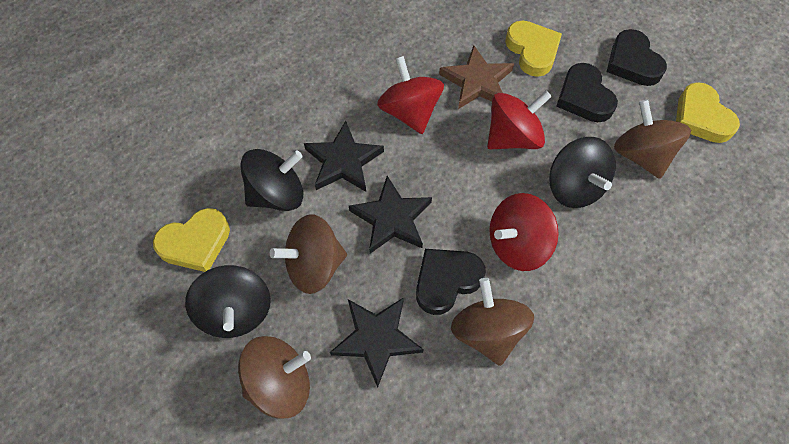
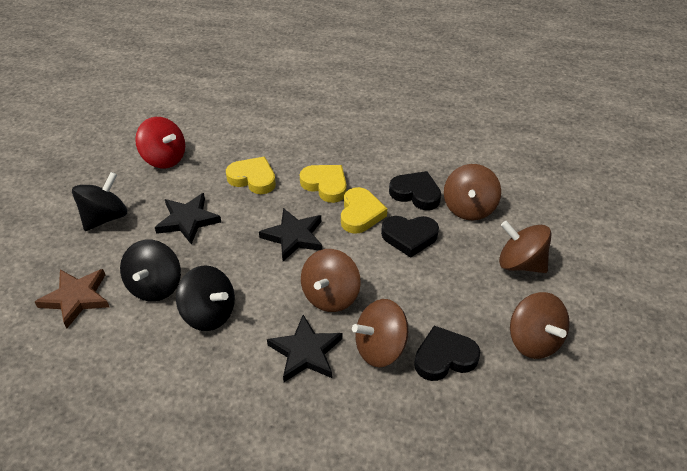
brown spinning top: [238,336,311,418] [270,214,347,294] [451,278,534,366] [614,99,691,179] = 4 -> [301,249,361,312] [352,299,408,367] [444,164,501,221] [499,221,552,273] [510,292,570,359] = 5
red spinning top: [377,56,444,134] [487,90,552,149] [489,193,559,271] = 3 -> [135,117,185,168] = 1

